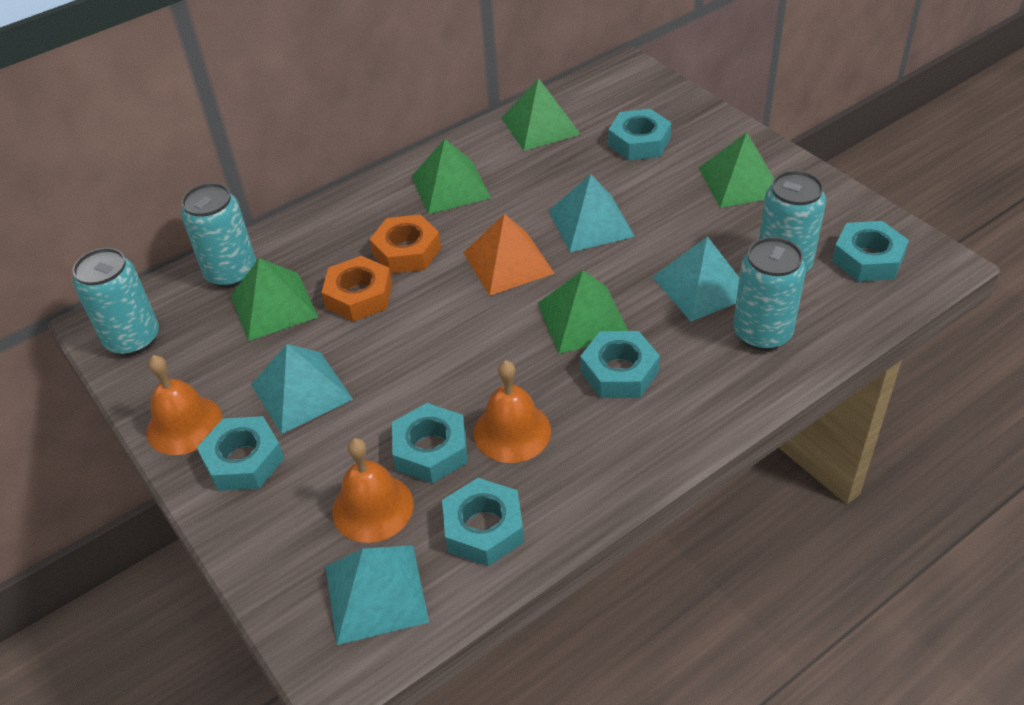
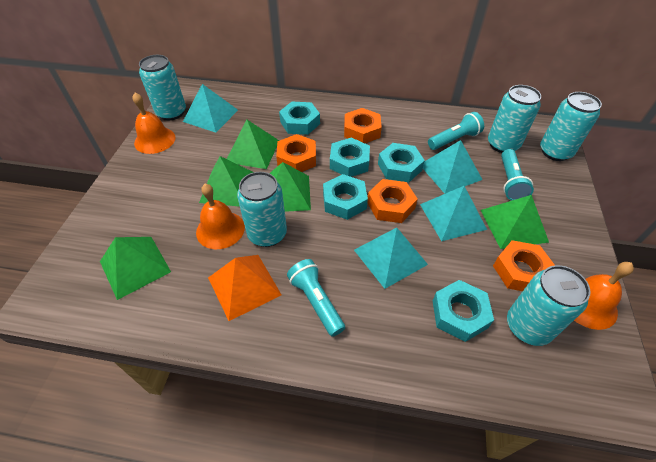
orange nut: [322,256,392,322] [370,215,441,274] = 2 -> [276,134,316,172] [344,108,382,143] [367,179,418,223] [493,240,555,291] = 4
turquoise can: [73,248,159,356] [181,183,256,288] [733,237,806,351] [759,171,826,272] = 4 -> [139,55,186,120] [237,172,287,247] [488,85,541,153] [507,265,591,346] [540,92,602,161] = 5
turquoise flashlight: none = 0 -> [287,259,345,337] [428,112,484,150] [501,149,534,201] = 3
turquoise nut: [197,416,285,491] [392,403,468,483] [442,478,524,566] [580,331,660,398] [608,109,671,160] [832,221,909,281] = 6 -> [279,102,320,135] [323,174,368,220] [330,137,370,177] [378,143,425,182] [433,280,494,342] = 5

